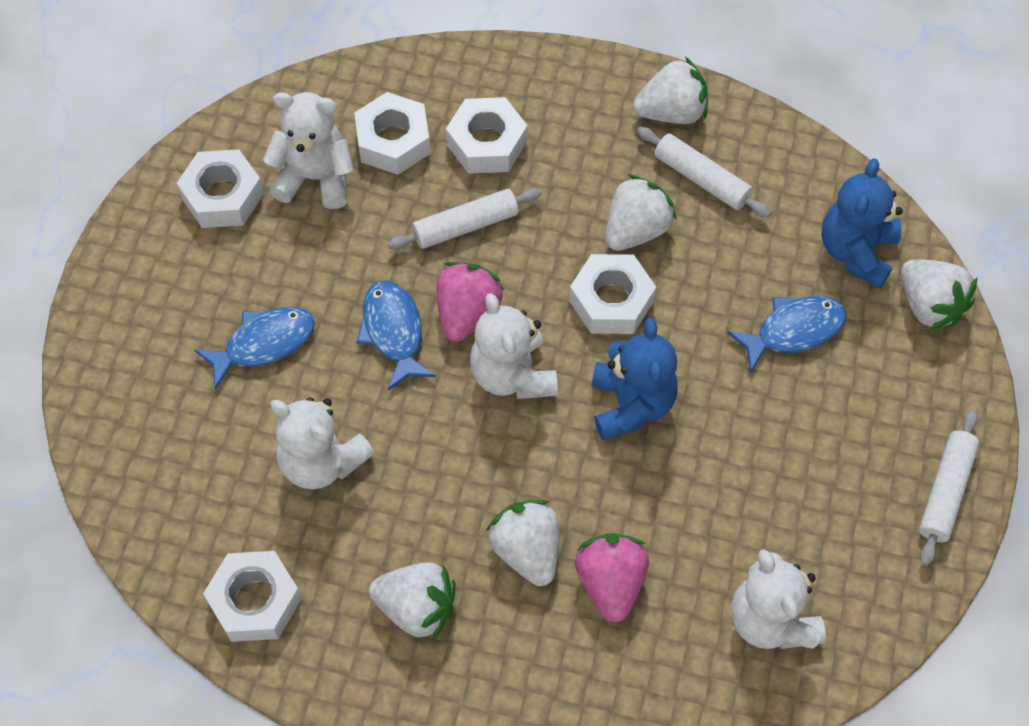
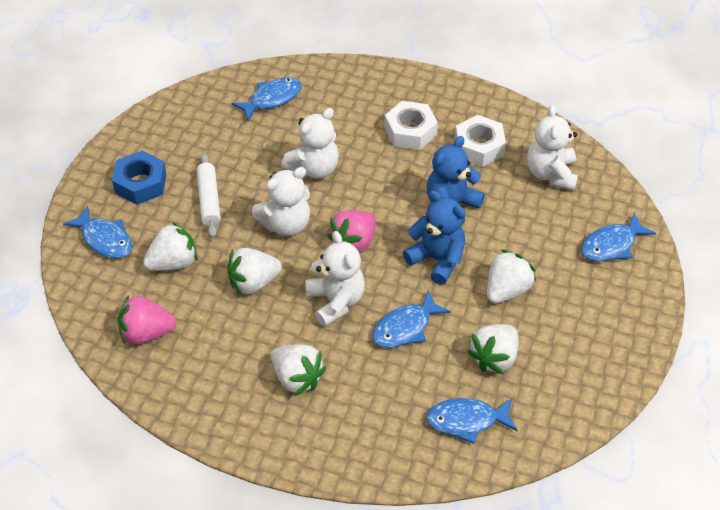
blue fish: [194,307,315,390] [357,281,436,390] [727,296,847,373] = 3 -> [63,205,132,259] [232,77,302,121] [372,290,451,348] [426,398,518,444] [581,213,656,261] = 5
blue nut: none = 0 -> [112,151,167,205] = 1
white nut: [177,149,264,228] [203,551,302,642] [354,92,431,175] [446,97,527,174] [569,254,656,334] = 5 -> [385,101,438,150] [455,115,506,167] = 2
white rolling pin: [388,188,542,250] [637,127,771,218] [919,409,980,566] = 3 -> [196,153,221,238] = 1

